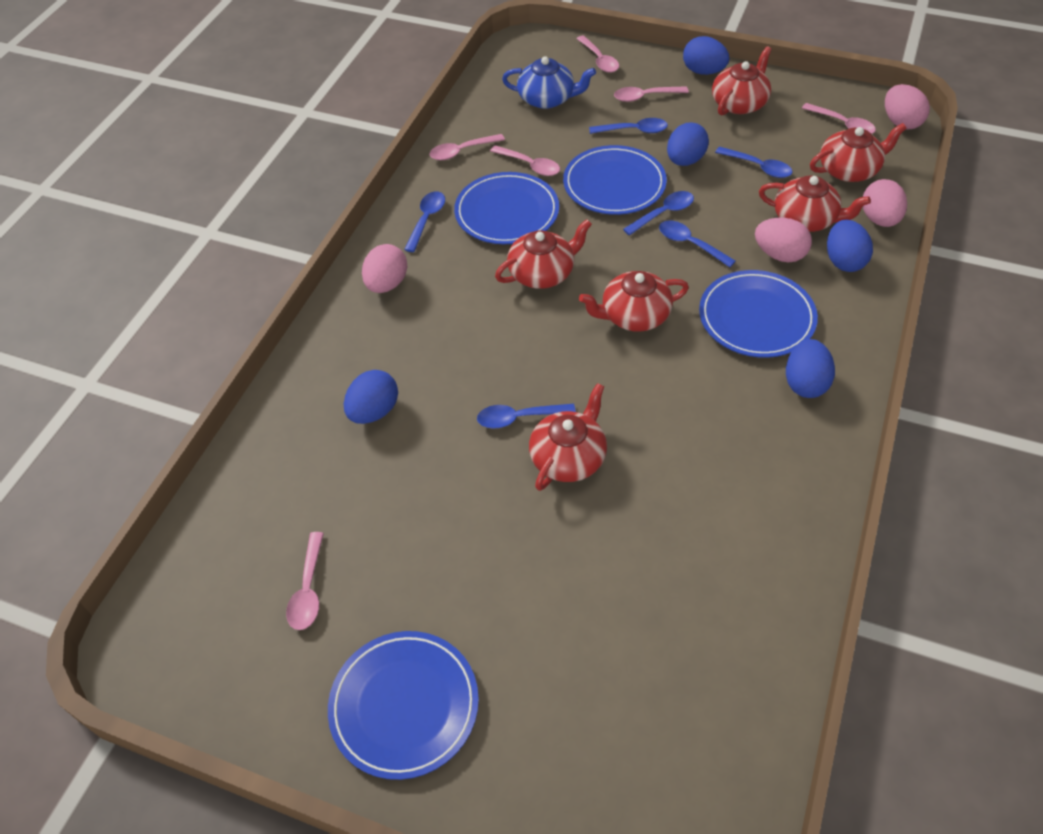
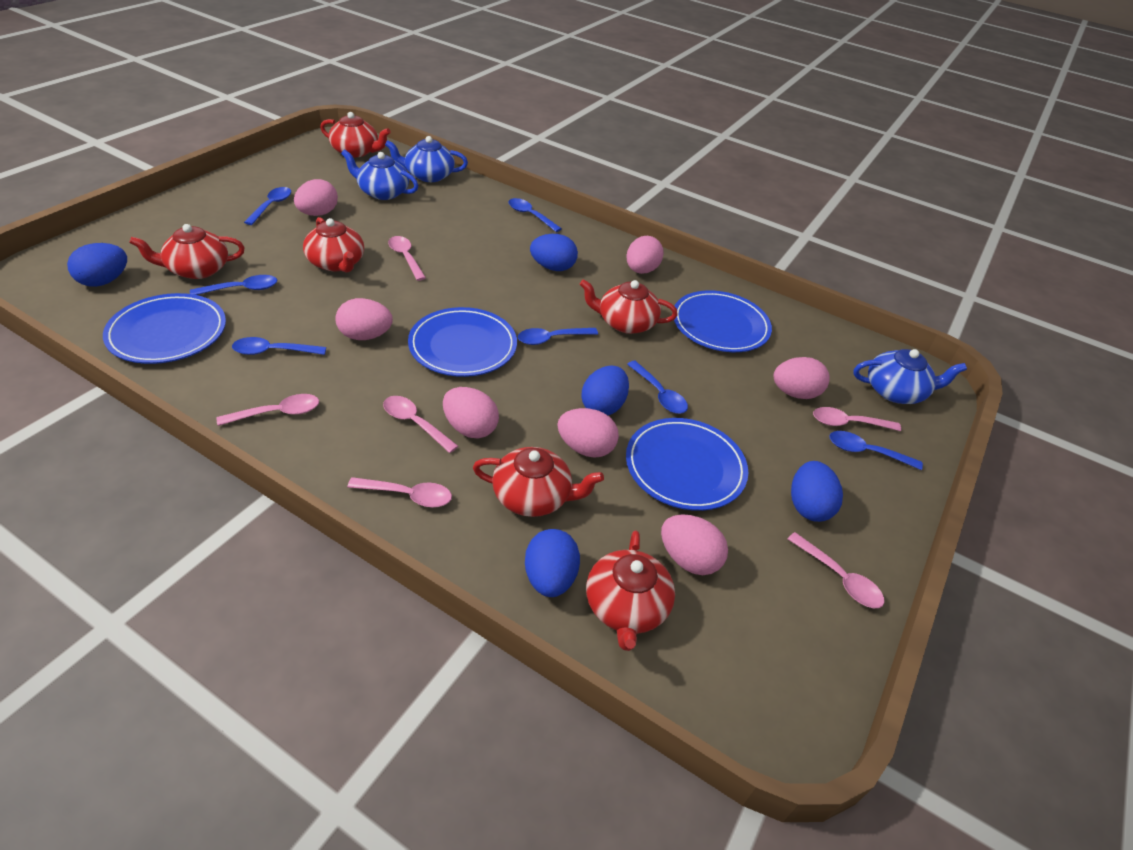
blue spoon: [404,191,445,252] [477,404,576,428] [589,118,668,134] [623,191,694,235] [659,221,736,267] [715,146,792,178] = 6 -> [190,275,277,295] [232,337,326,355] [244,187,291,225] [508,198,562,232] [518,328,598,345] [627,361,688,414] [829,431,923,470] = 7
blue teapot: [502,56,596,109] = 1 -> [341,149,418,200] [385,136,468,182] [853,349,967,404] = 3
pink egg: [362,244,408,293] [755,218,812,262] [863,179,907,227] [885,84,930,130] = 4 -> [294,179,338,216] [335,298,393,340] [443,387,499,438] [557,408,619,458] [627,236,664,274] [661,514,728,575] [773,357,830,399] = 7

